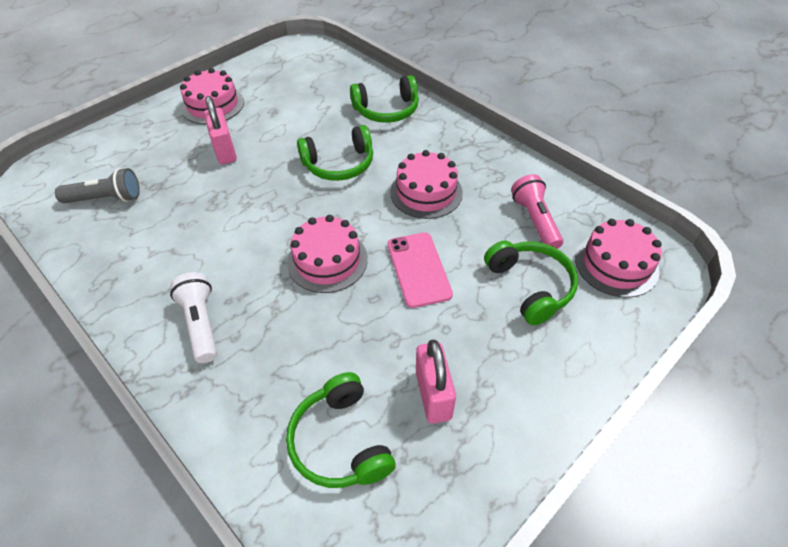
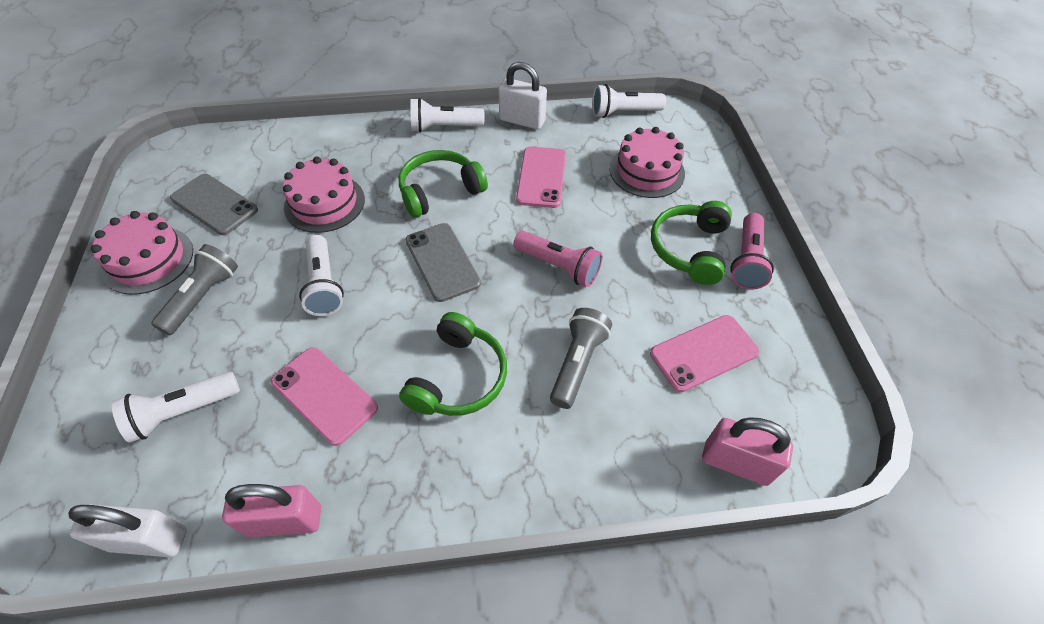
green headphones: [286,372,396,488] [297,125,373,181] [350,75,419,123] [484,241,578,325] = 4 -> [399,150,488,218] [399,312,507,416] [651,201,732,285] = 3
grey flashlight: [55,168,140,203] = 1 -> [151,244,238,335] [550,308,612,409] = 2
grey phone: none = 0 -> [170,174,258,235] [406,223,481,302] = 2
pink cake: [180,68,244,124] [287,215,368,293] [390,150,463,219] [575,219,662,298] = 4 -> [91,211,193,295] [283,157,365,233] [610,127,685,198] = 3
pink flashlight: [511,174,563,249] = 1 -> [513,231,603,287] [730,213,774,290] = 2
pink phone: [388,233,453,308] = 1 -> [271,347,378,446] [516,146,566,208] [650,315,760,392] = 3
white flashlight: [170,272,217,363] = 1 -> [112,372,240,443] [299,235,344,316] [410,98,485,133] [592,84,666,118] = 4
white padlock: none = 0 -> [68,504,187,557] [499,62,547,129] = 2

